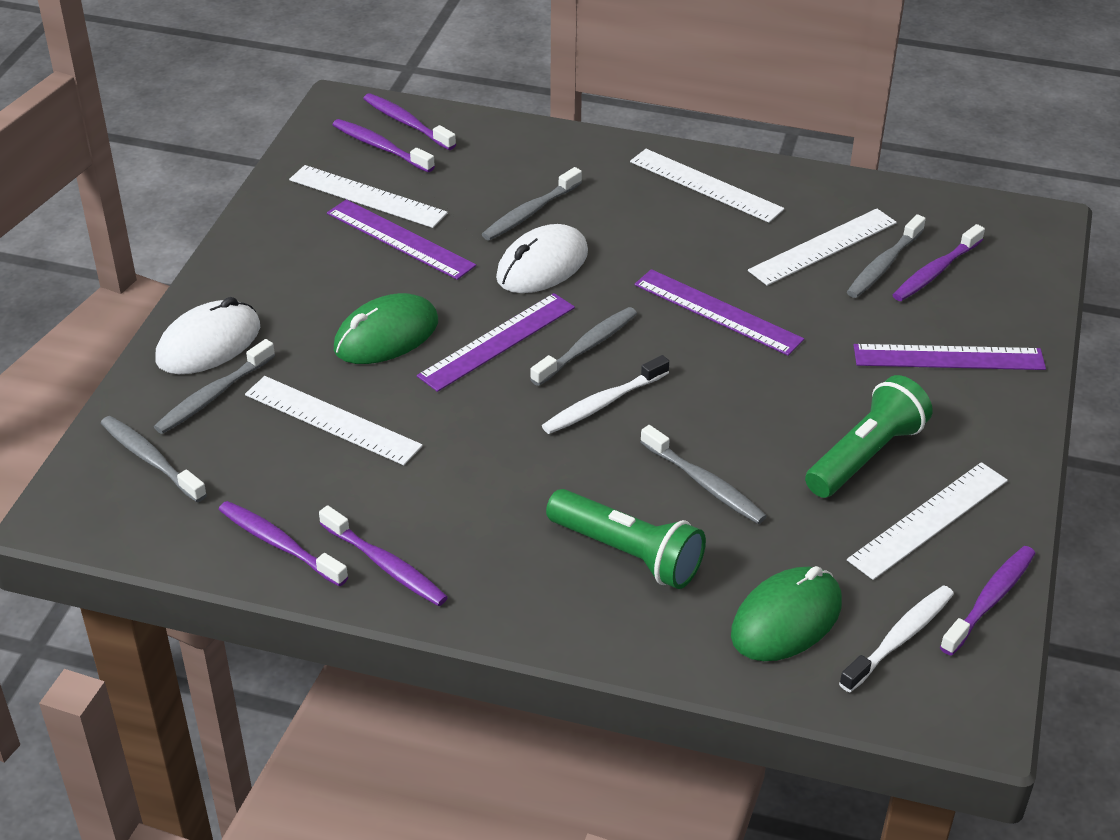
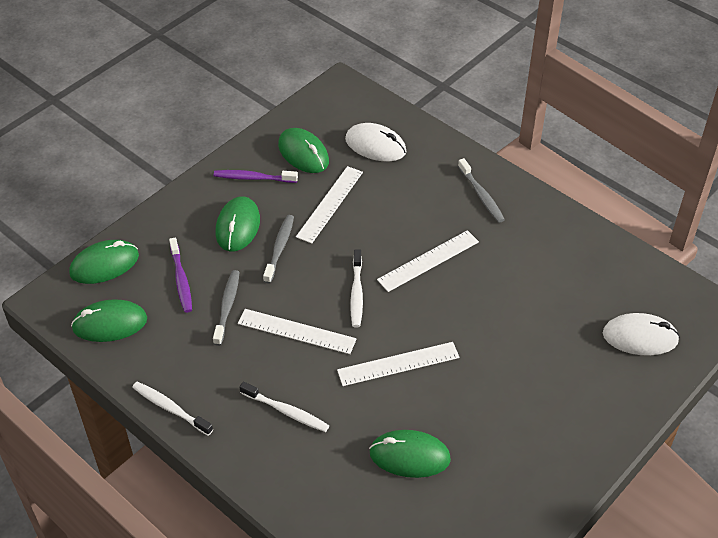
green flashlight: [546,489,706,589] [805,375,933,498] = 2 -> none = 0
green mouse: [334,293,438,364] [731,566,842,661] = 2 -> [69,240,139,284] [71,299,147,342] [216,196,260,252] [278,128,329,173] [369,430,451,478] = 5
grey toothbrush: [101,416,207,502] [154,339,275,434] [482,167,582,240] [530,307,637,386] [640,425,767,524] [847,214,926,298] = 6 -> [213,270,239,346] [263,215,294,284] [458,158,505,223] = 3
purple ruler: [327,200,476,280] [417,293,575,392] [634,269,804,356] [854,344,1046,370] = 4 -> none = 0
purple toothbrush: [219,501,348,587] [319,505,448,606] [333,119,435,172] [363,93,456,150] [893,224,985,301] [940,546,1035,656] = 6 -> [169,237,192,313] [214,170,298,183] = 2
white ruler: [245,376,423,465] [289,165,448,228] [630,149,784,223] [748,208,897,286] [847,462,1008,580] = 5 -> [238,309,357,354] [296,166,363,244] [337,342,460,386] [377,230,479,292] = 4
white toothbrush: [542,355,669,434] [839,585,954,692] = 2 -> [132,382,213,436] [239,382,330,432] [350,249,363,328] = 3

